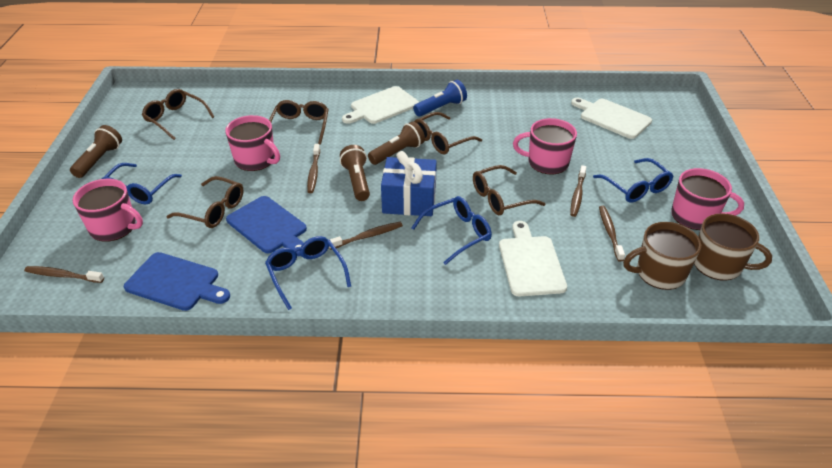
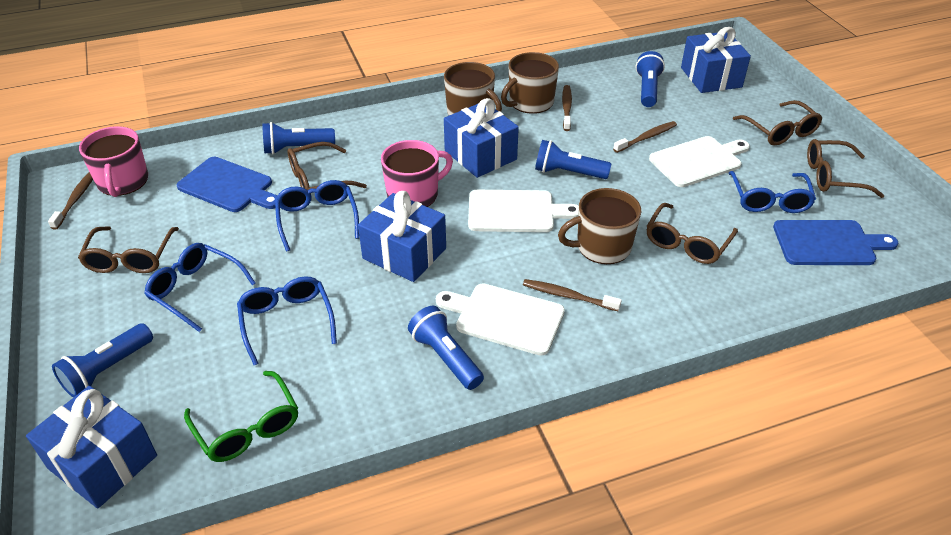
blue flashlight: [413,80,467,117] = 1 -> [52,323,153,398] [262,122,335,154] [408,306,484,390] [535,140,611,179] [636,51,665,107] = 5
blue gift: [381,151,437,216] = 1 -> [26,386,157,508] [358,191,446,282] [444,98,519,178] [681,27,751,93] = 4
brown flashlight: [70,125,122,178] [340,145,370,201] [368,121,425,165] = 3 -> none = 0
brown mug: [623,222,701,290] [694,213,772,281] = 2 -> [444,62,502,115] [501,52,559,114] [558,188,641,264] = 3
brown toothbrush: [24,266,104,283] [307,144,320,193] [329,222,403,250] [570,165,587,217] [599,206,625,262] = 5 -> [48,172,93,230] [523,279,622,311] [562,85,572,131] [613,121,677,153] = 4
green glasses: none = 0 -> [184,371,298,462] = 1
pink mug: [73,179,143,242] [225,115,280,171] [513,118,577,174] [671,168,744,230] = 4 -> [79,126,148,197] [381,140,453,207] = 2

